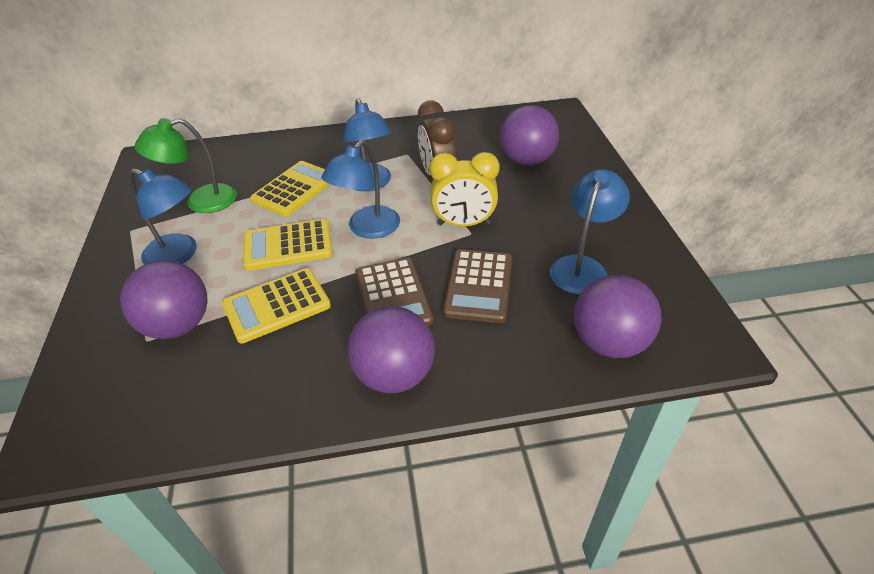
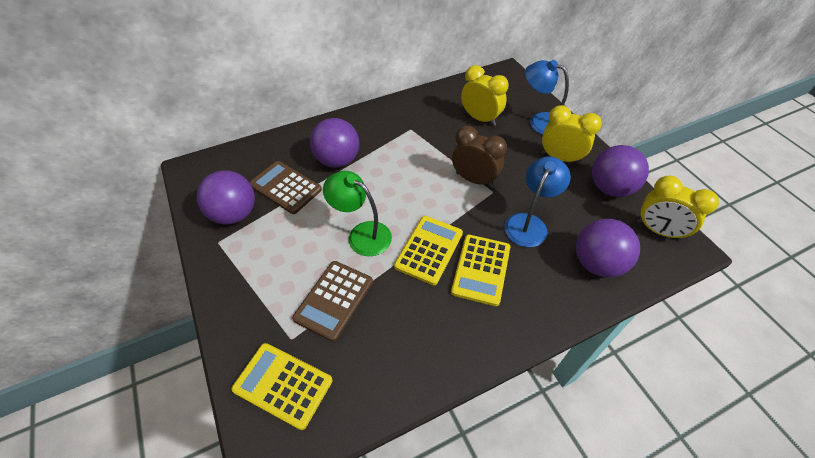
blue lamp: [129,168,197,265] [321,140,400,239] [343,98,391,191] [550,169,630,295] = 4 -> [505,156,571,247] [525,60,569,135] = 2
yellow clock: [429,152,500,226] = 1 -> [461,65,509,126] [542,105,602,164] [637,176,719,241] = 3

